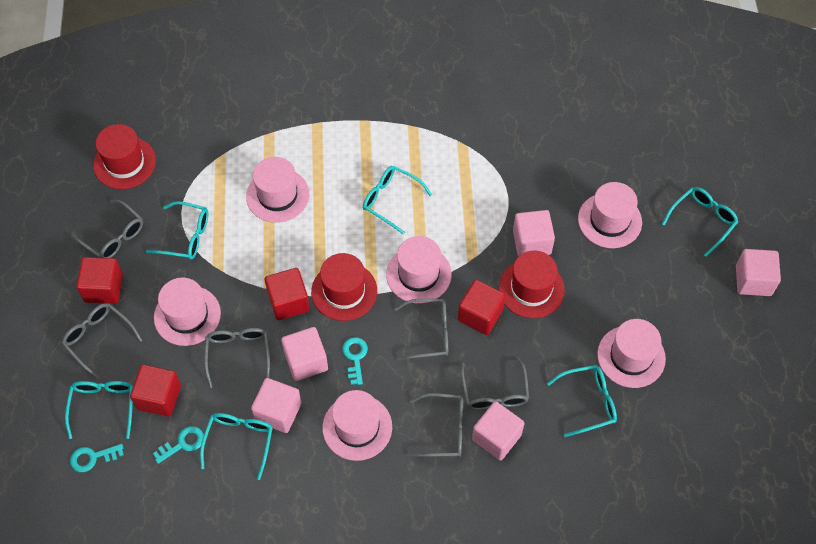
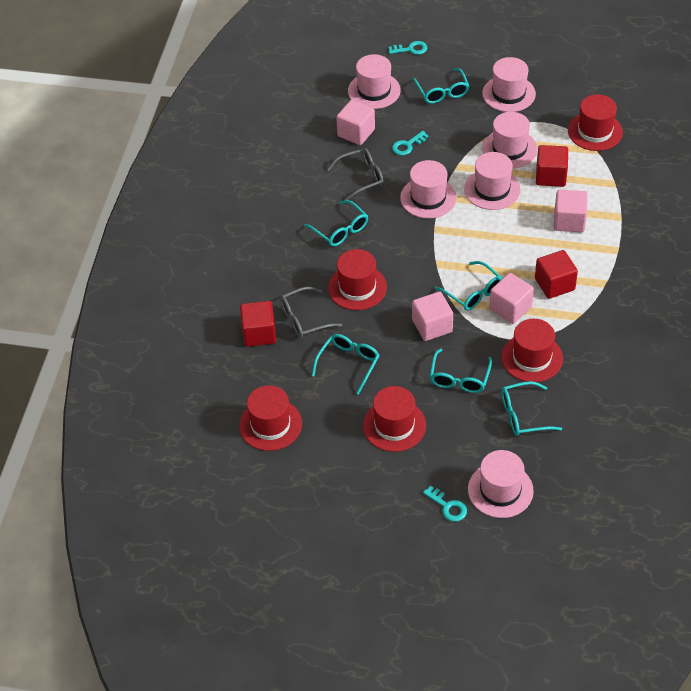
grey glasses: [62,303,142,379] [71,200,143,258] [204,328,270,388] [394,299,448,361] [407,393,463,457] [460,357,529,410] = 6 -> [280,287,342,338] [327,148,384,200] = 2
pink cube: [251,378,302,433] [281,327,328,381] [472,401,525,460] [513,210,555,257] [736,249,781,296] = 5 -> [336,100,375,145] [412,291,453,341] [489,273,534,324] [554,190,588,232] = 4
red cube: [76,257,123,304] [130,364,181,417] [265,268,310,320] [458,280,506,335] = 4 -> [240,301,276,347] [535,250,578,299] [536,145,568,187] = 3
red hat: [93,124,156,189] [311,253,377,321] [499,251,565,318] = 3 -> [239,385,302,451] [328,249,387,310] [363,386,426,452] [501,319,563,382] [568,94,623,151] = 5

